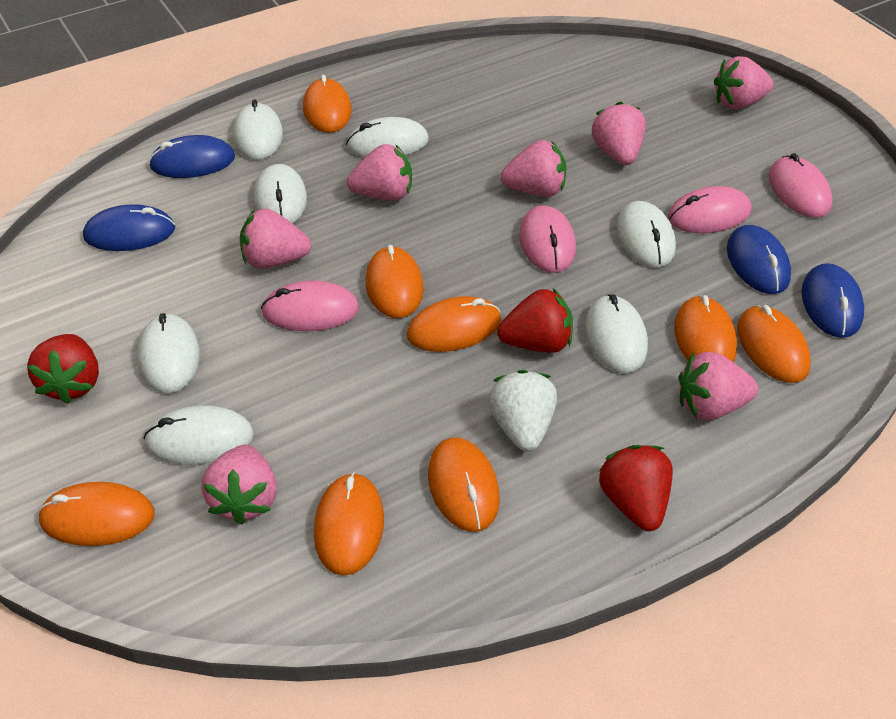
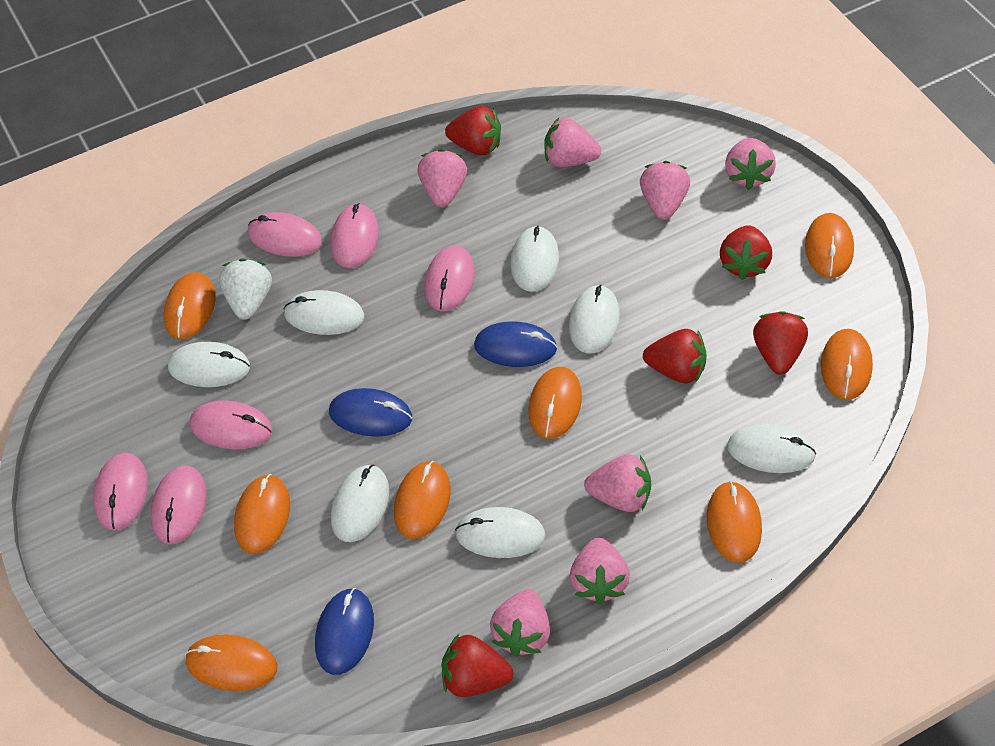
blue mouse: [83,204,175,251] [149,135,235,178] [727,225,791,294] [801,263,864,338] = 4 -> [315,588,374,675] [329,388,412,437] [474,322,557,367] = 3
pink mouse: [261,280,359,331] [519,205,576,273] [667,186,752,233] [769,153,832,218] = 4 -> [93,453,148,531] [151,465,207,544] [189,401,272,449] [248,212,322,257] [330,203,379,268] [424,246,475,311] = 6
red strawberry: [27,334,99,404] [497,288,573,353] [599,445,673,531] = 3 -> [442,634,513,697] [445,106,501,155] [643,329,707,383] [720,225,772,280] [753,311,808,375] = 5

